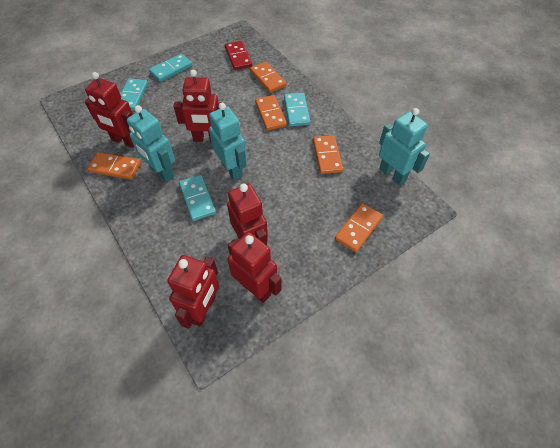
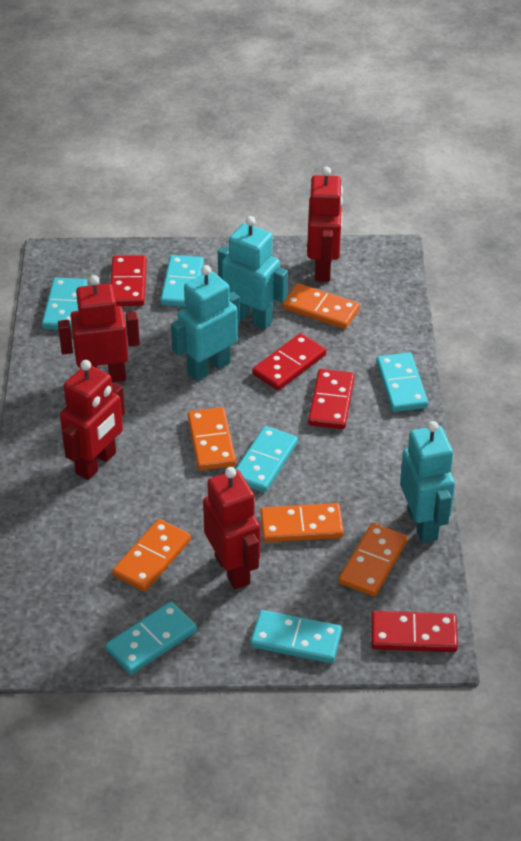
red domino: [225,41,252,70] = 1 -> [110,255,147,306] [252,333,326,390] [308,369,355,429] [371,611,458,652] = 4
red robot: [85,72,134,148] [167,255,219,329] [174,70,222,142] [227,184,268,245] [227,232,282,303] = 5 -> [58,275,140,382] [60,360,125,480] [203,467,260,589] [307,166,343,282] = 4
turquoise domino: [120,78,148,111] [149,54,192,82] [179,175,216,221] [284,93,310,126] = 4 -> [42,277,88,331] [105,601,197,675] [160,255,204,307] [235,426,298,492] [250,610,342,663] [376,352,428,412] = 6

